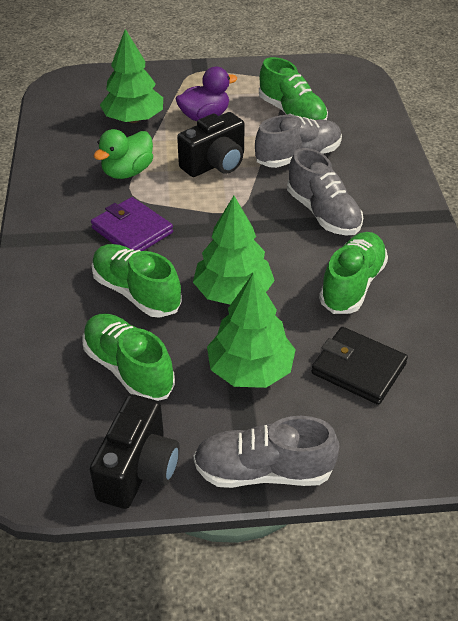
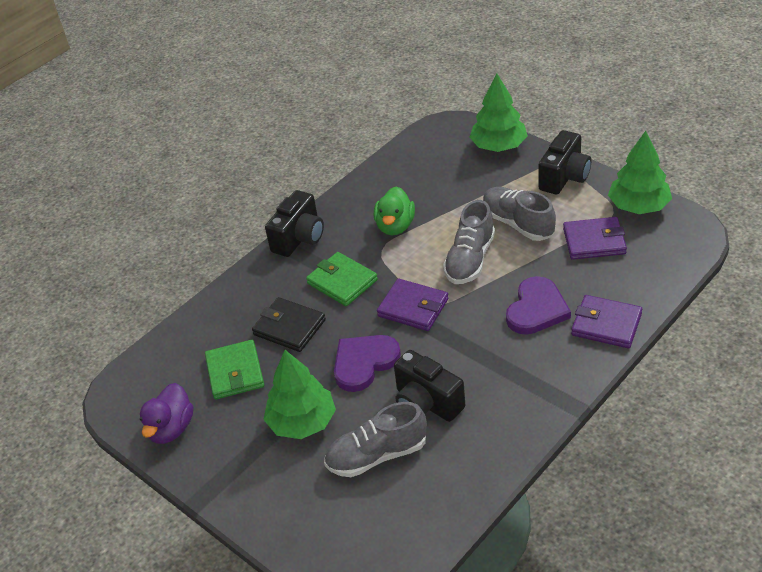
black camera: [90,394,180,509] [177,112,245,177] = 2 -> [265,190,324,257] [394,350,465,422] [538,130,591,194] = 3
green shoe: [83,314,175,401] [92,244,182,318] [259,57,328,120] [319,232,388,314] = 4 -> none = 0
green wallet: none = 0 -> [205,340,264,399] [306,252,378,306] = 2
purple heart: none = 0 -> [334,335,401,392] [506,276,571,335] = 2
purple wallet: [91,197,173,251] = 1 -> [377,279,448,331] [563,217,627,260] [571,295,642,348] = 3

